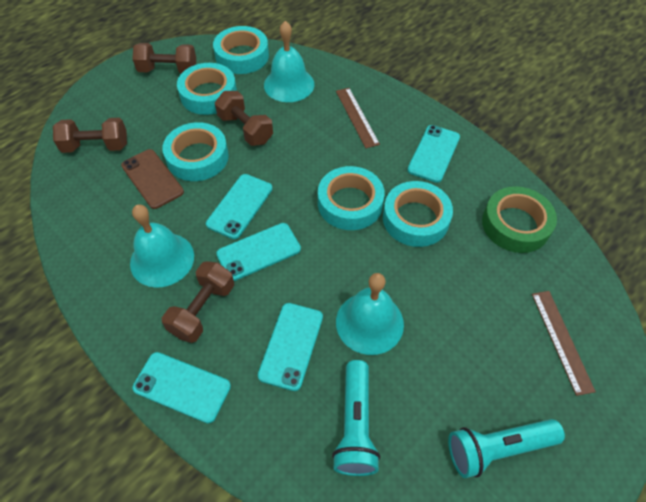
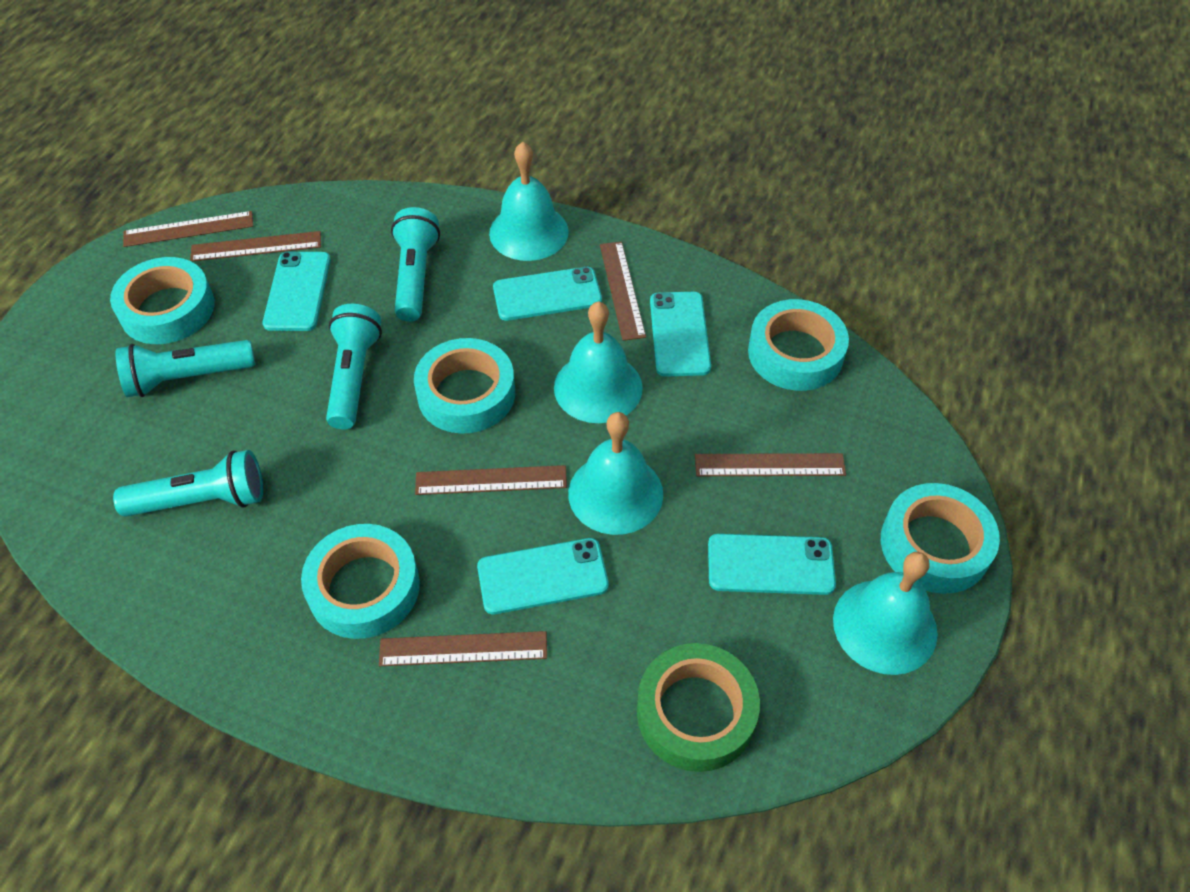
brown dumbbell: [53,118,127,153] [133,43,196,74] [162,261,234,343] [215,91,273,146] = 4 -> none = 0
brown phone: [121,149,184,209] = 1 -> none = 0
brown ruler: [336,88,380,148] [532,291,596,396] = 2 -> [123,211,253,247] [190,231,321,262] [379,631,547,666] [415,465,567,495] [600,241,646,341] [695,453,846,476] = 6
turquoise bell: [130,205,194,288] [264,21,314,102] [336,273,404,355] = 3 -> [489,142,569,261] [554,301,643,423] [568,412,663,535] [833,552,938,675] = 4
turquoise flashlight: [332,360,380,476] [448,419,565,478] = 2 -> [113,450,263,517] [116,340,255,397] [326,304,382,429] [391,207,440,322] = 4

